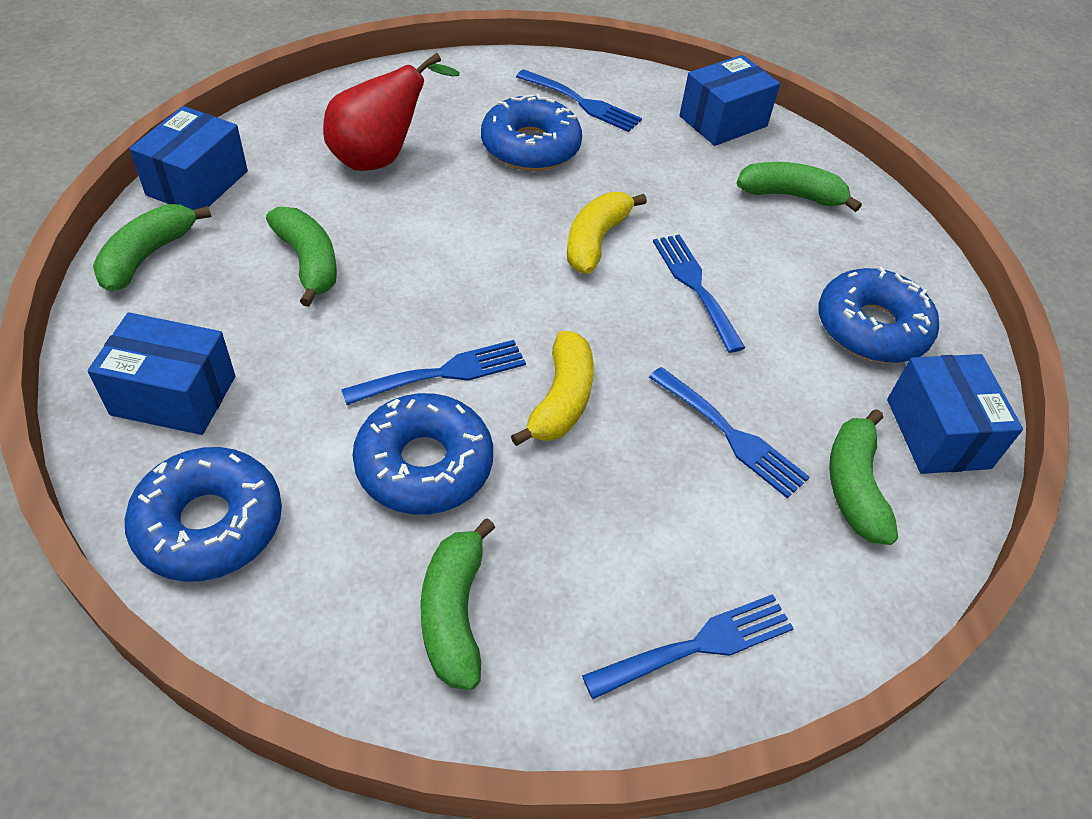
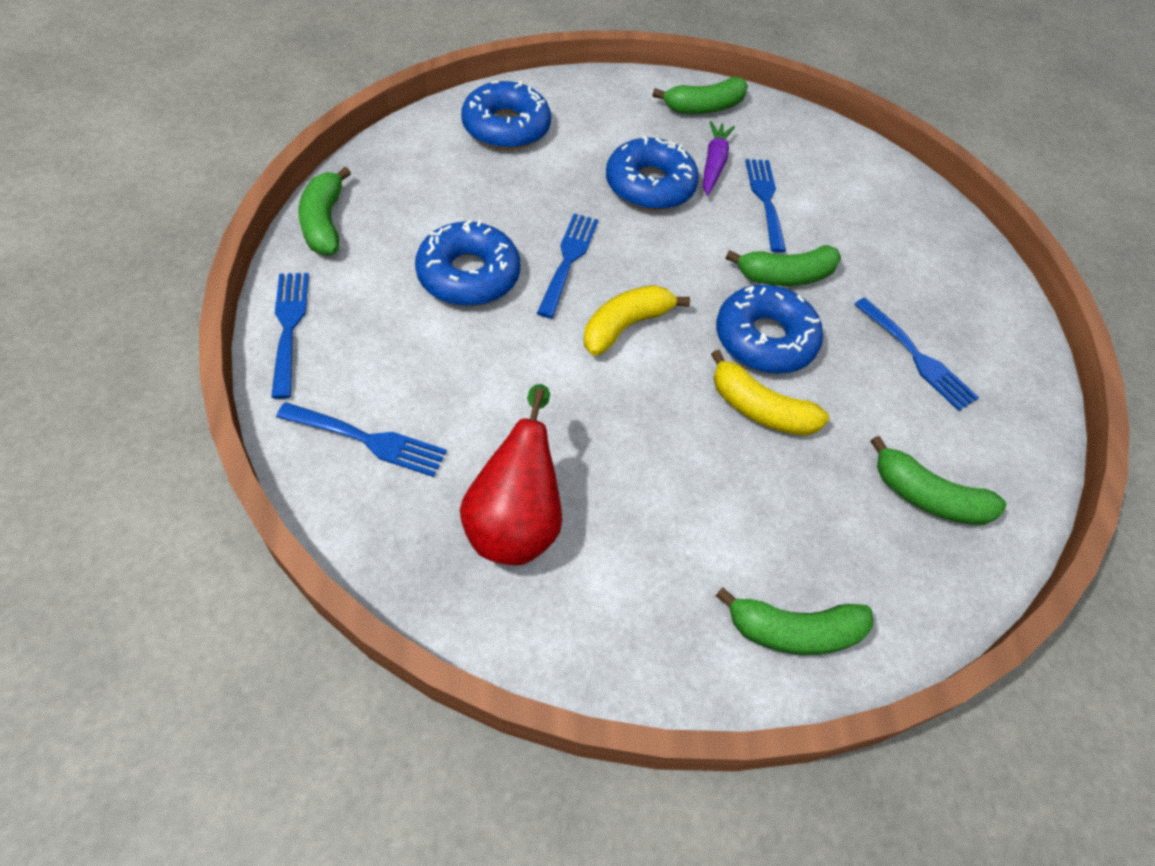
blue box: [87,312,235,435] [130,106,248,210] [679,55,780,146] [887,354,1023,474] = 4 -> none = 0
purple carrot: none = 0 -> [703,121,735,196] = 1

